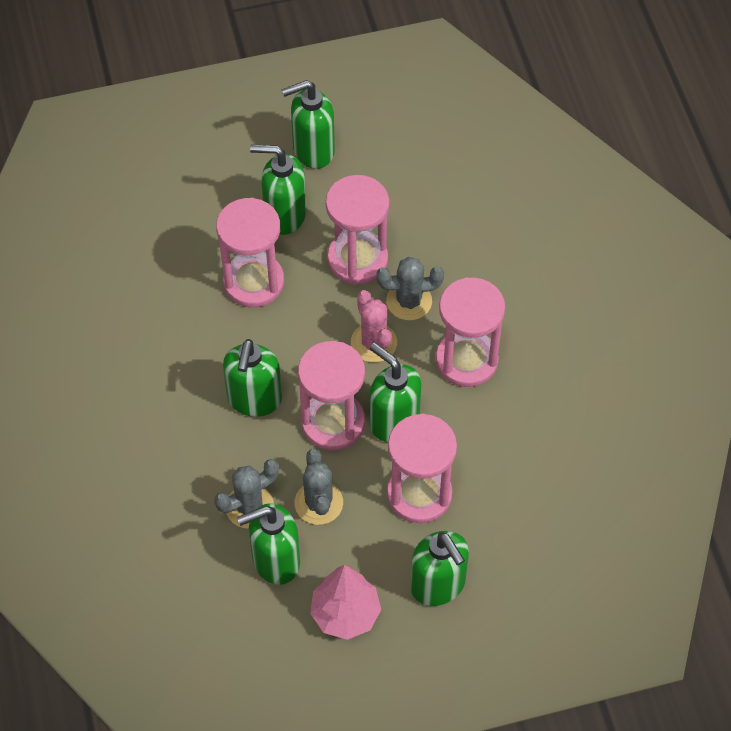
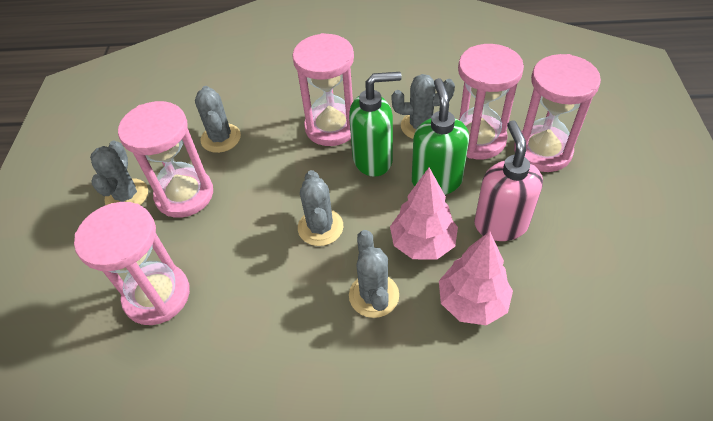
green soap dispenser: [223,339,282,417] [237,503,300,585] [250,145,306,235] [281,80,335,169] [370,343,421,442] [410,531,469,606] = 6 -> [349,72,402,177] [412,78,469,195] = 2
grey cactus: [214,459,279,529] [295,449,343,525] [376,257,444,320] = 3 -> [90,141,148,205] [195,86,241,153] [298,170,343,246] [349,230,399,318] [391,74,455,139] = 5
pink cactus: [351,290,397,362] = 1 -> none = 0
pink soap dispenser: none = 0 -> [474,120,543,241] = 1
pink tree: [310,565,381,640] = 1 -> [390,168,458,260] [439,231,513,325] = 2

